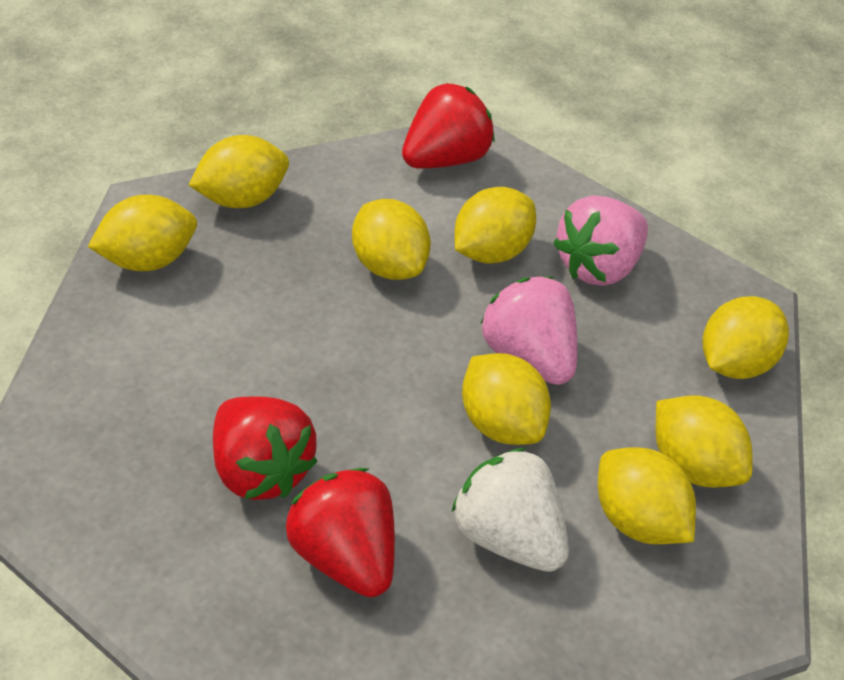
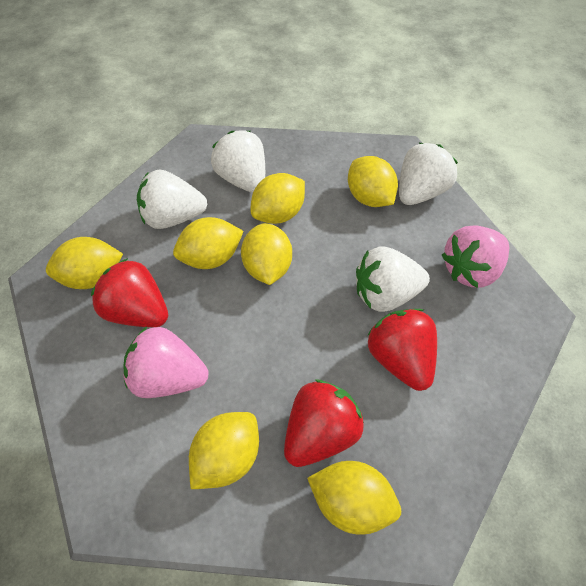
white strawberry: [452,448,569,572] = 1 -> [137,170,207,229] [211,130,265,193] [356,246,430,312] [399,143,458,205] = 4
yellow lemon: [88,195,197,271] [189,135,289,208] [352,199,431,280] [454,187,536,263] [462,353,551,445] [598,447,696,544] [656,395,753,488] [703,296,789,379] = 8 -> [46,237,123,289] [173,217,244,269] [189,412,259,489] [241,223,292,285] [250,173,305,224] [307,461,401,535] [348,156,398,207] = 7

